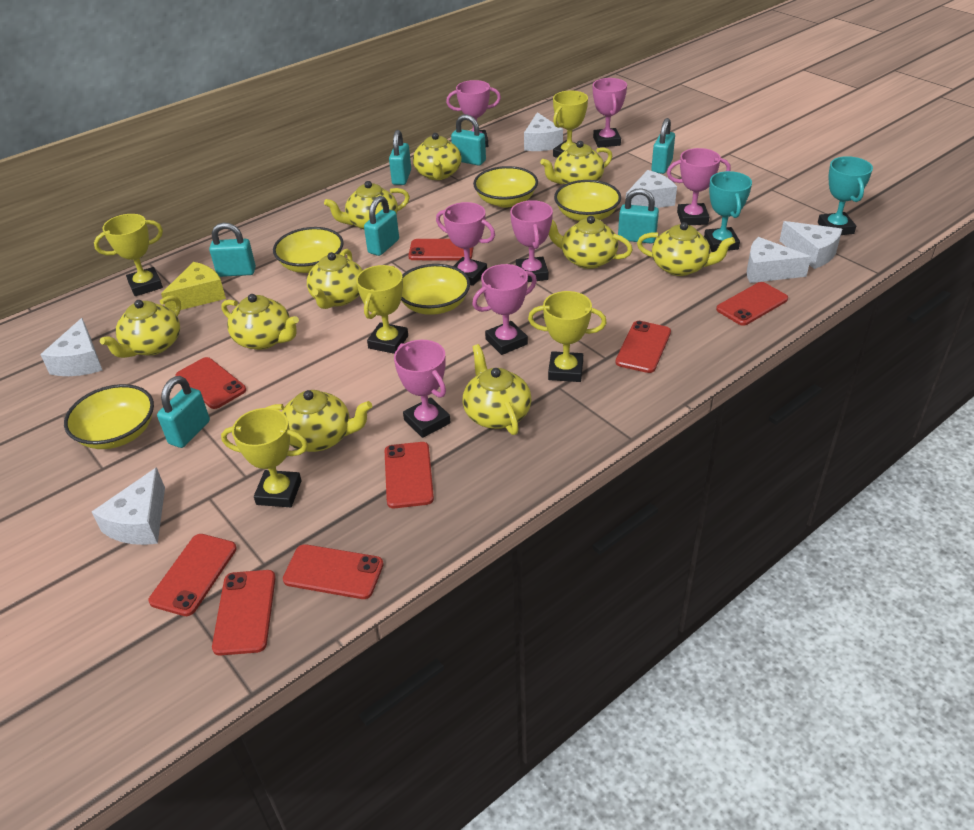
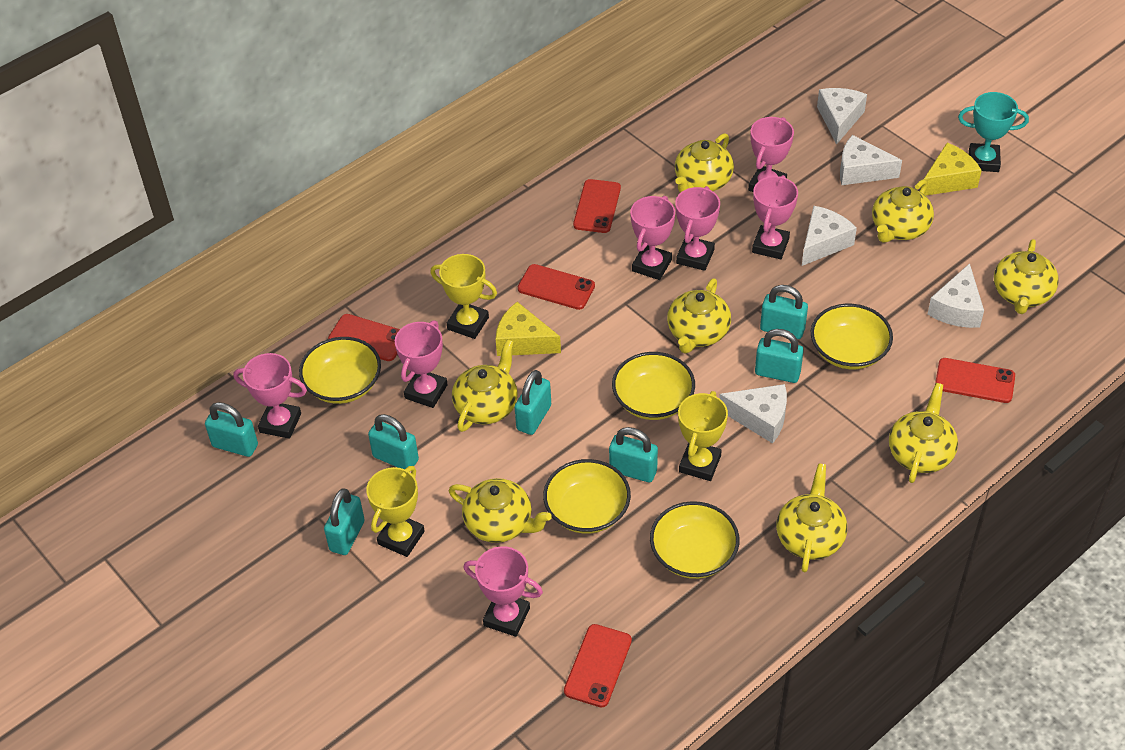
red phone: [148,534,237,616] [175,357,246,409] [212,570,276,655] [283,544,384,599] [385,442,434,508] [408,239,473,260] [615,321,671,373] [716,282,788,326] = 8 -> [328,314,400,361] [518,264,595,310] [564,624,632,707] [573,179,621,233] [935,358,1015,403] = 5
turquoise trophy: [704,171,752,252] [818,156,873,235] = 2 -> [958,92,1029,172] = 1
white cheese: [40,318,103,376] [92,467,165,545] [524,112,563,151] [626,170,677,208] [747,237,811,283] [779,221,842,269] = 6 -> [719,384,787,443] [802,206,857,266] [817,88,867,145] [840,135,902,185] [927,263,984,328] = 5
yellow cheese: [161,262,226,312] = 1 -> [496,302,561,356] [924,143,982,196] = 2
yellow teapot: [100,296,181,358] [221,294,299,350] [266,390,372,452] [307,249,363,309] [324,181,410,230] [413,133,462,180] [463,344,532,435] [540,141,612,184] [549,216,633,269] [637,222,735,276] = 10 -> [449,478,552,543] [452,339,518,432] [667,278,731,354] [675,133,734,193] [776,463,847,572] [872,179,934,243] [889,383,958,483] [994,239,1059,314] = 8
yellow trophy: [94,214,163,296] [221,408,308,507] [356,265,408,354] [528,291,607,382] [553,91,588,158] = 5 -> [366,466,425,557] [430,254,497,339] [678,391,728,481] = 3

